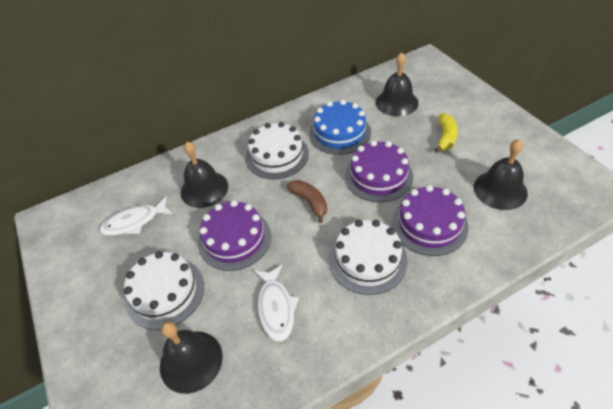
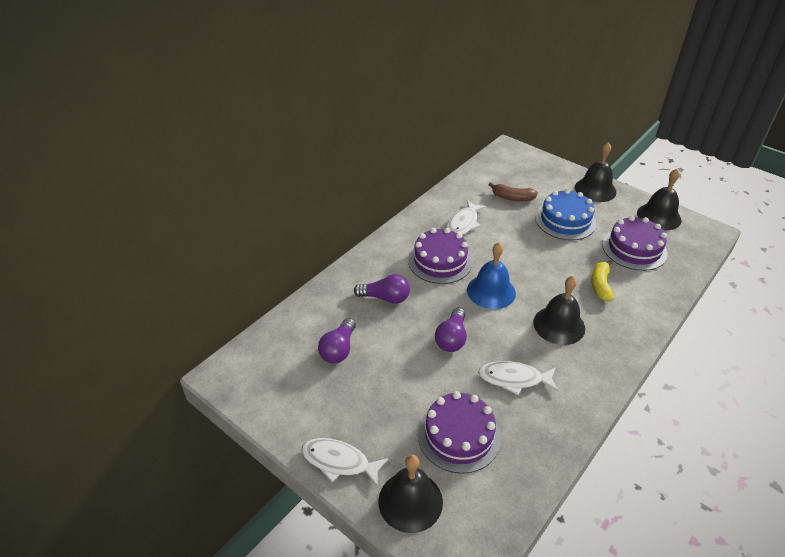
blue bell: none = 0 -> [467,242,516,309] = 1
purple light bulb: none = 0 -> [318,318,356,363] [354,274,410,304] [435,307,467,352] = 3
white cake: [124,251,204,330] [245,122,309,179] [329,220,408,295] = 3 -> none = 0
white fish: [100,196,173,236] [254,265,299,342] = 2 -> [302,438,388,487] [446,200,487,235] [478,361,558,395] = 3

